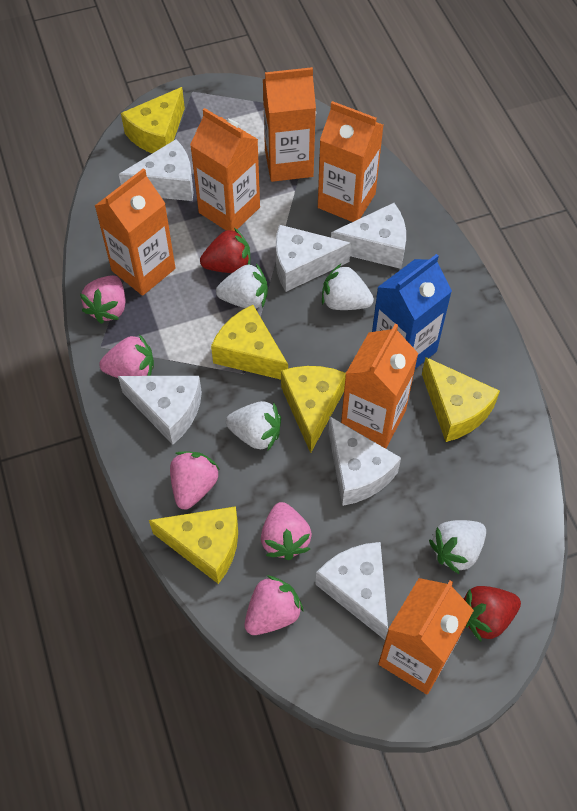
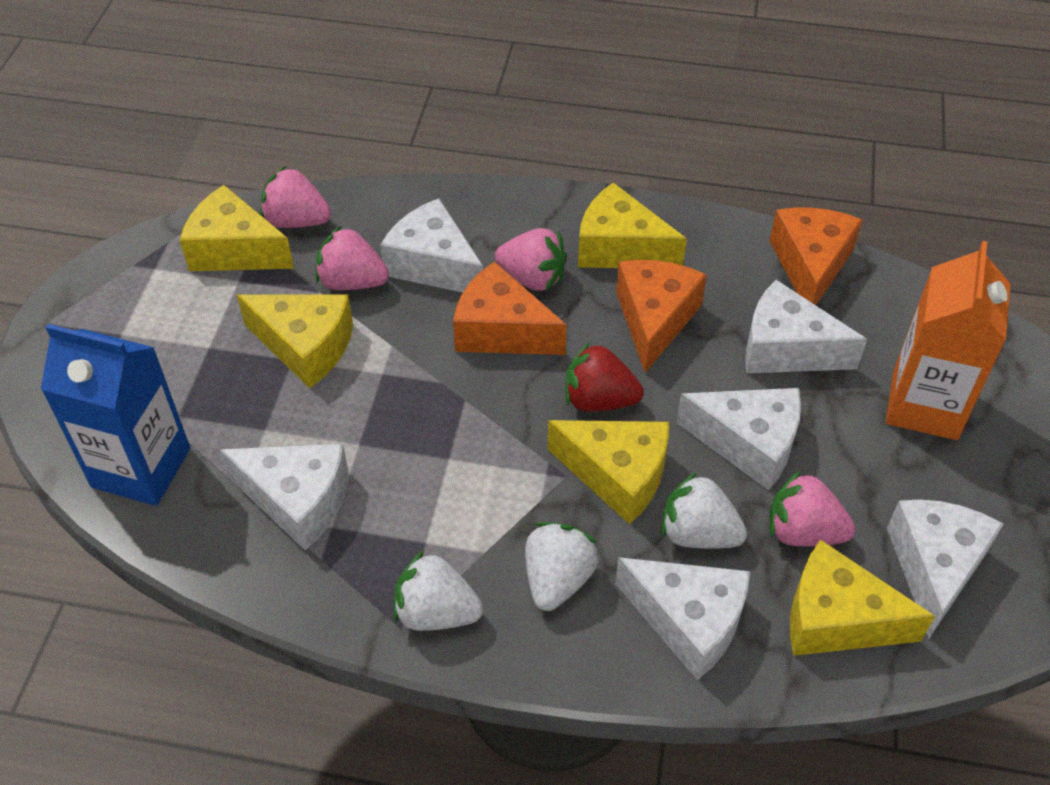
orange carton: [95,168,175,296] [190,108,260,231] [263,67,316,182] [318,101,384,222] [341,324,419,449] [378,578,474,694] = 6 -> [886,241,1011,440] = 1
orange cheese: none = 0 -> [453,261,567,355] [616,260,707,373] [769,208,863,305] = 3
pink strawberry: [80,275,126,324] [99,334,154,378] [170,451,220,510] [245,575,304,635] [261,502,312,560] = 5 -> [260,166,331,228] [315,225,389,290] [495,228,567,292] [769,470,855,546] = 4
red strawberry: [200,228,250,273] [464,586,521,641] = 2 -> [565,342,644,412] = 1
white strawberry: [216,263,268,309] [226,401,281,450] [322,263,374,310] [429,520,486,574] = 4 -> [394,550,483,631] [525,522,599,611] [661,472,747,549] = 3

